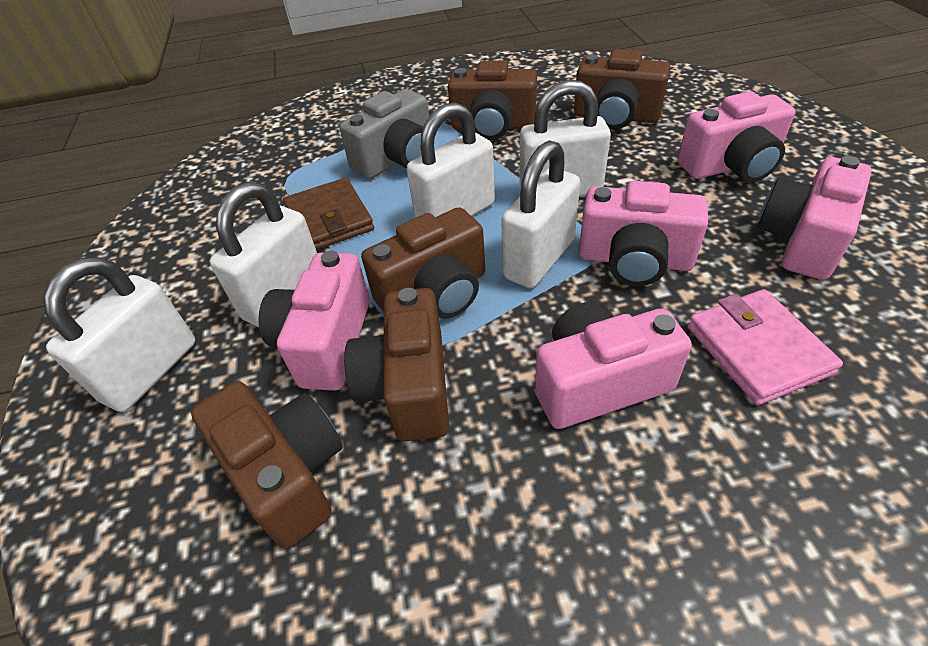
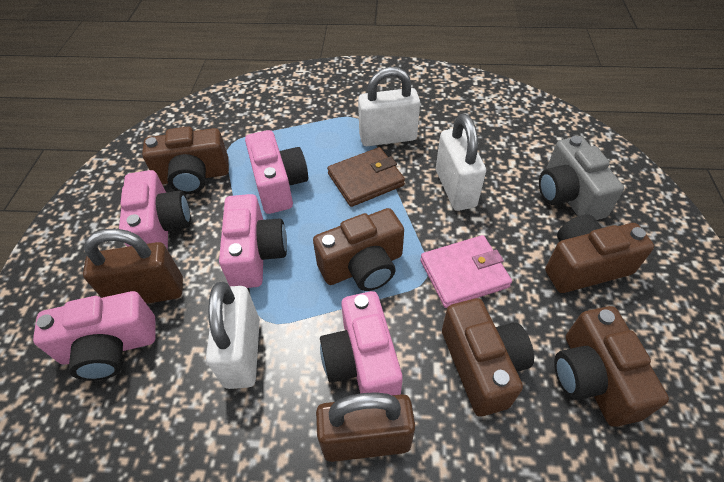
brown padlock: none = 0 -> [83,229,183,304] [316,392,415,462] = 2
white padlock: [44,257,196,412] [210,182,317,328] [407,102,495,218] [501,140,580,288] [520,80,611,197] = 5 -> [206,282,260,389] [358,67,420,146] [436,114,486,211] = 3

